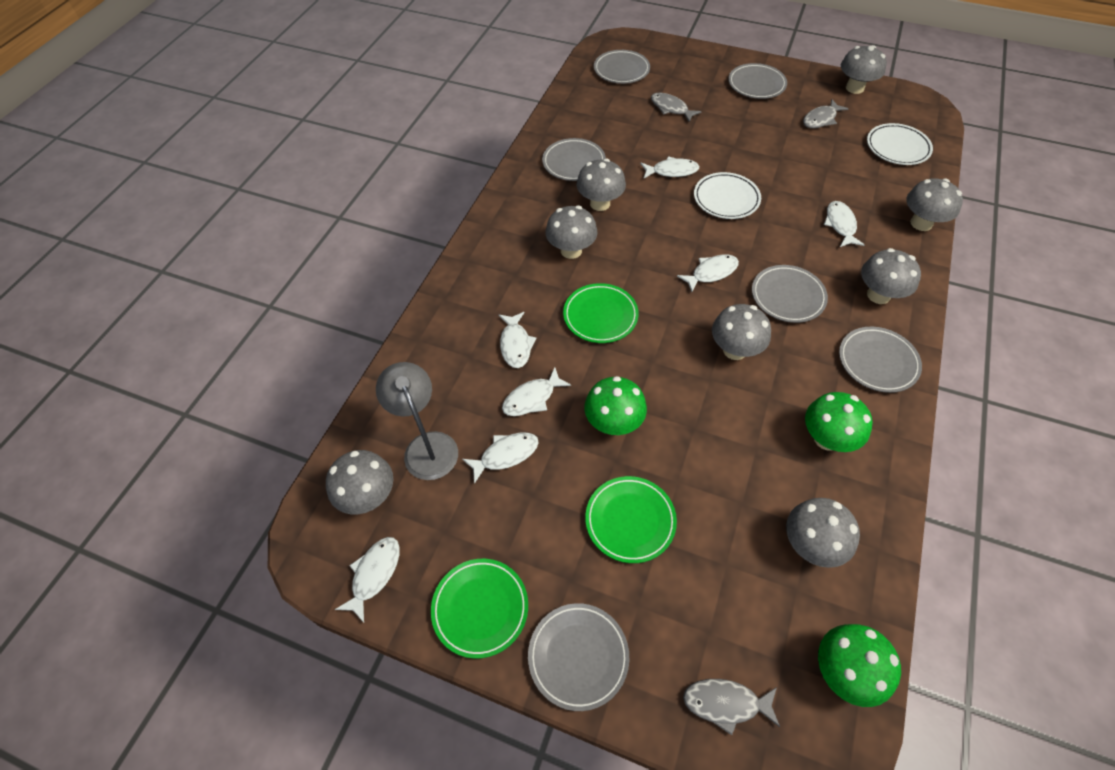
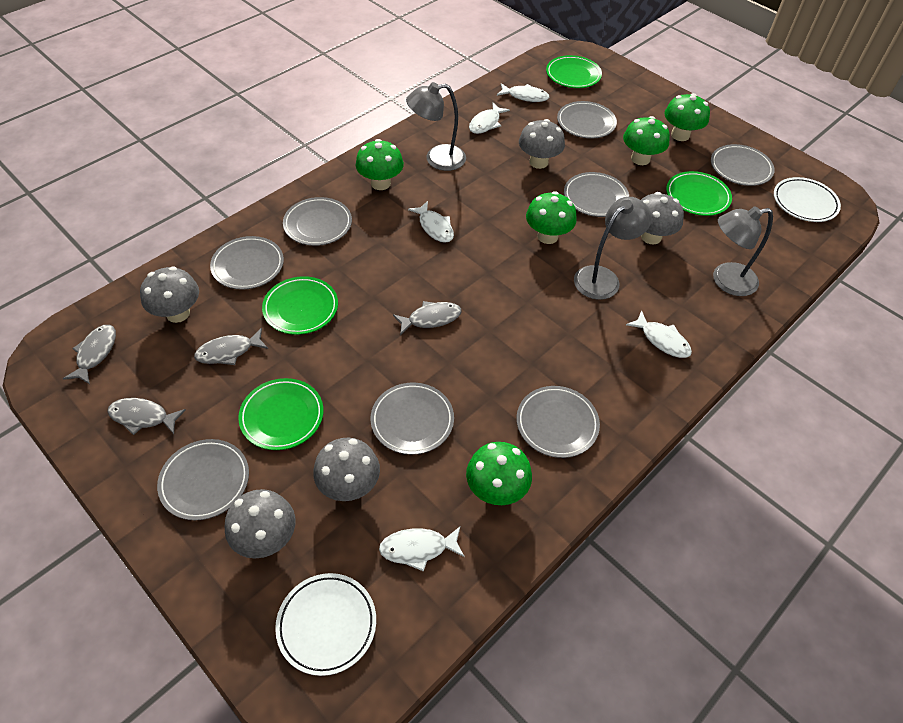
green mushroom: [584,376,647,435] [805,392,873,452] [818,624,901,707] = 3 -> [356,139,404,190] [466,442,532,505] [526,191,577,244] [623,116,670,165] [664,93,710,141] = 5
green plate: [431,559,528,659] [563,283,639,343] [585,476,677,563] = 3 -> [238,378,323,450] [262,276,338,335] [546,55,602,88] [666,171,732,216] = 4
grey fish: [651,93,702,122] [683,679,780,735] [803,99,849,128] = 3 -> [63,325,116,384] [107,398,186,435] [194,328,268,365] [393,301,461,335] = 4
grey lamp: [376,362,458,480] = 1 -> [406,82,466,171] [574,197,652,300] [713,206,773,296] = 3
grey mushroom: [326,450,393,514] [545,205,598,259] [576,159,626,211] [712,304,771,360] [786,498,860,568] [841,45,887,94] [861,248,921,304] [906,178,963,231] = 8 -> [140,266,199,323] [225,489,295,558] [313,438,380,501] [519,119,565,169] [641,192,684,244] = 5
grey plate: [528,603,629,711] [542,138,606,181] [594,50,650,84] [728,63,787,99] [752,265,828,323] [839,327,922,393] = 6 -> [157,439,249,520] [210,236,284,290] [283,197,352,246] [371,383,454,455] [516,386,600,458] [557,101,617,139] [564,172,629,217] [711,144,775,186] = 8
white fish: [335,537,400,623] [462,433,539,484] [499,312,536,368] [502,367,571,416] [641,156,699,178] [677,254,739,292] [824,201,864,247] = 7 -> [379,527,465,572] [408,201,454,243] [469,103,510,134] [497,83,549,102] [626,310,692,358] = 5

